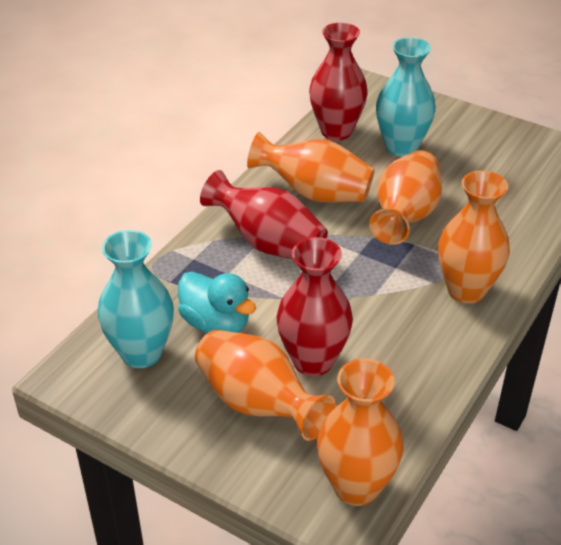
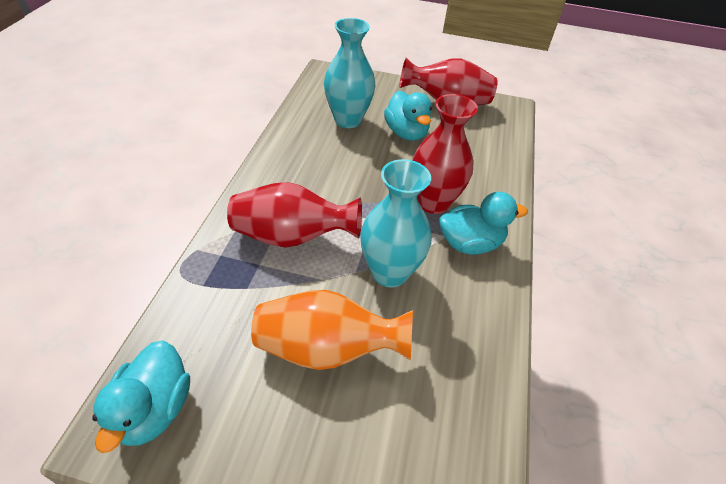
orange vase: [195,330,336,441] [247,132,374,202] [317,359,404,506] [369,150,442,245] [438,170,510,304] = 5 -> [251,290,413,370] = 1
turquoise duck: [178,272,256,333] = 1 -> [92,341,190,453] [384,91,432,141] [439,192,528,255] = 3

